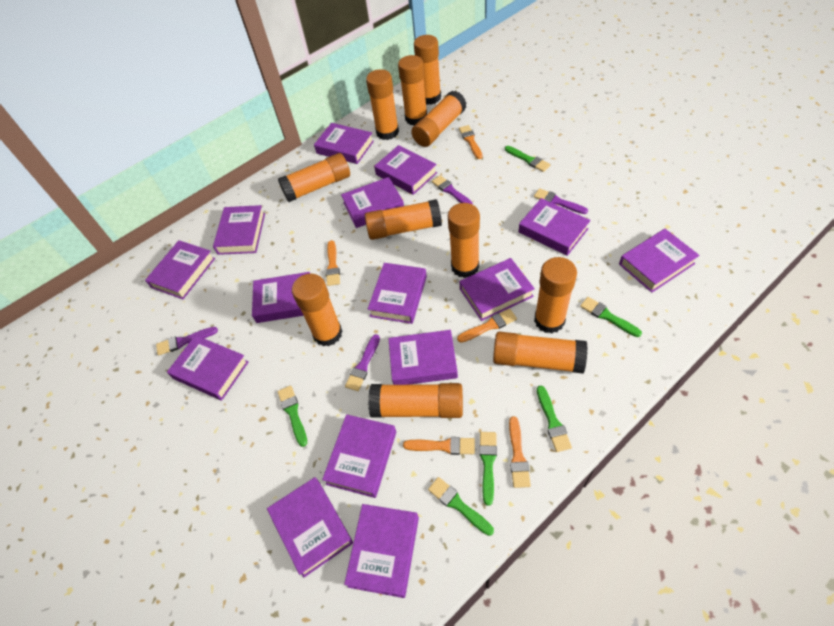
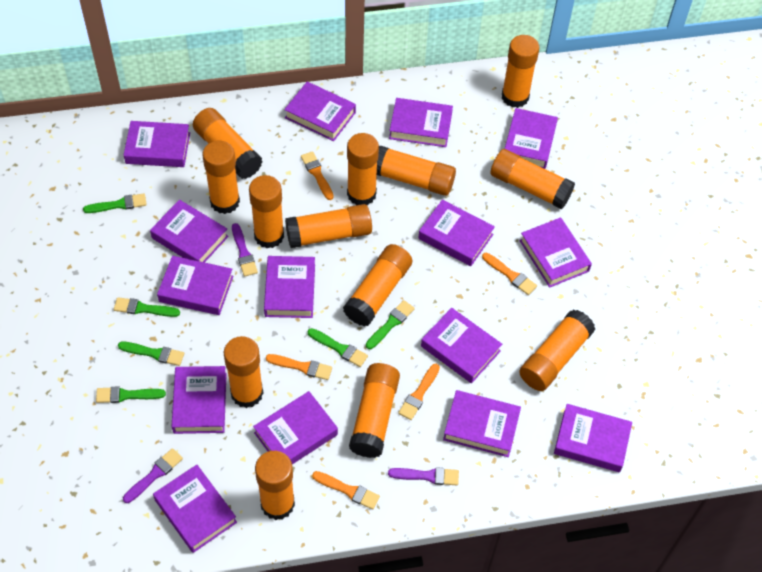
orange glue stick: [278,153,350,202] [292,274,343,346] [365,199,442,240] [366,69,399,140] [368,383,463,418] [398,55,427,125] [411,91,467,147] [414,35,441,105] [448,203,480,278] [493,332,588,373] [534,257,577,334] = 11 -> [193,108,263,179] [202,141,240,214] [224,336,264,408] [249,175,284,248] [255,451,295,520] [285,204,372,248] [343,244,412,327] [347,133,379,205] [349,363,400,458] [377,146,456,196] [491,149,575,209] [502,35,539,108] [519,309,595,391] = 13
purple brush: [156,327,218,355] [345,334,380,391] [432,175,473,205] [534,188,588,214] = 4 -> [123,448,183,503] [232,223,258,277] [388,467,459,485] = 3

